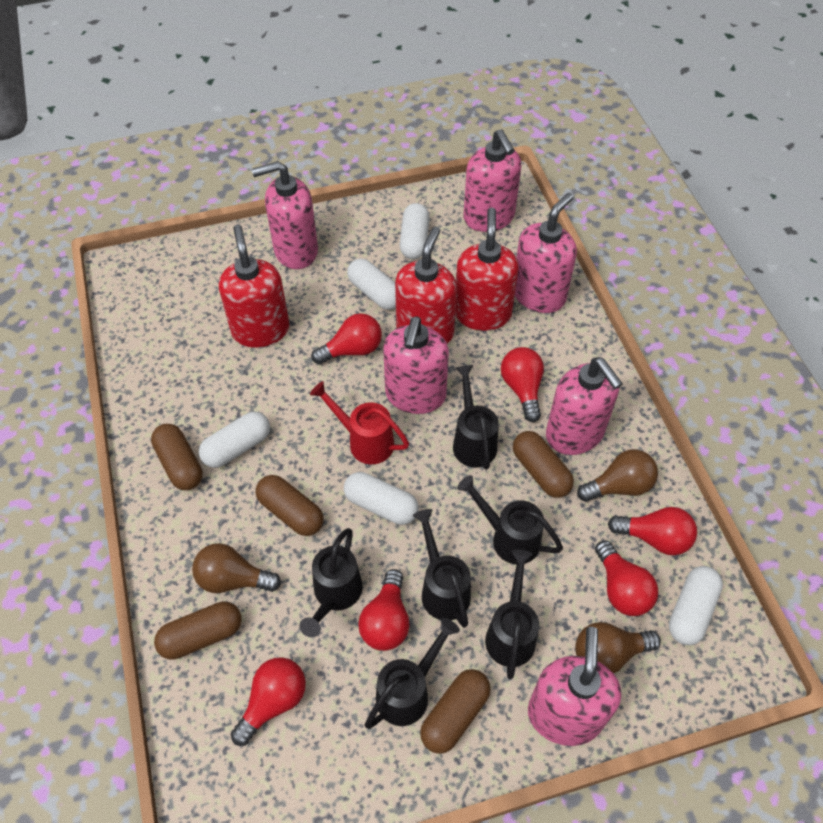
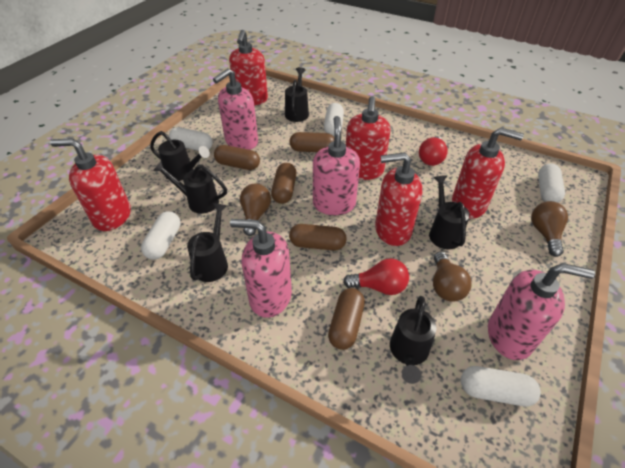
pink soap dispenser: [252,161,318,269] [383,316,449,414] [463,129,521,232] [515,192,577,313] [528,627,621,746] [546,357,623,455] = 6 -> [213,68,258,150] [230,219,292,318] [313,116,360,215] [488,263,595,360] = 4
red light bulb: [231,657,306,746] [311,313,382,364] [358,569,410,651] [501,347,544,422] [595,540,658,616] [608,507,697,555] = 6 -> [343,258,409,295] [419,136,448,166] = 2
red soap dispenser: [219,225,289,348] [395,227,457,343] [455,208,519,331] = 3 -> [50,138,131,231] [229,30,268,105] [346,96,391,180] [375,152,423,246] [452,128,524,218] = 5
red watering can: [310,381,409,464] = 1 -> none = 0

